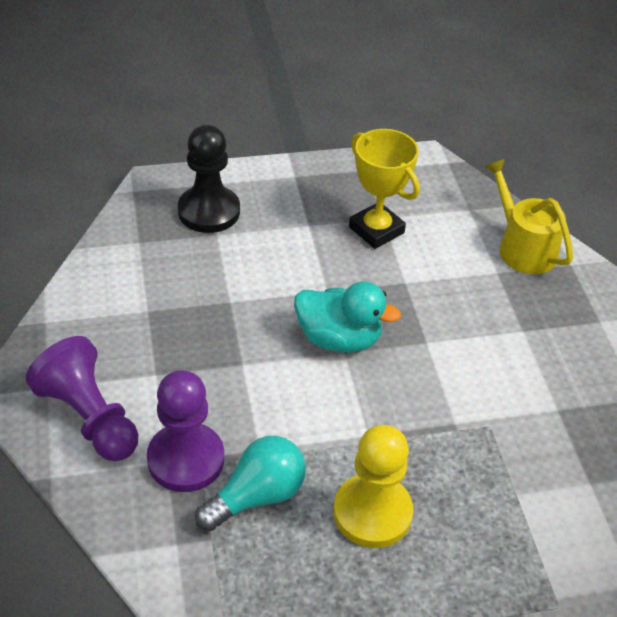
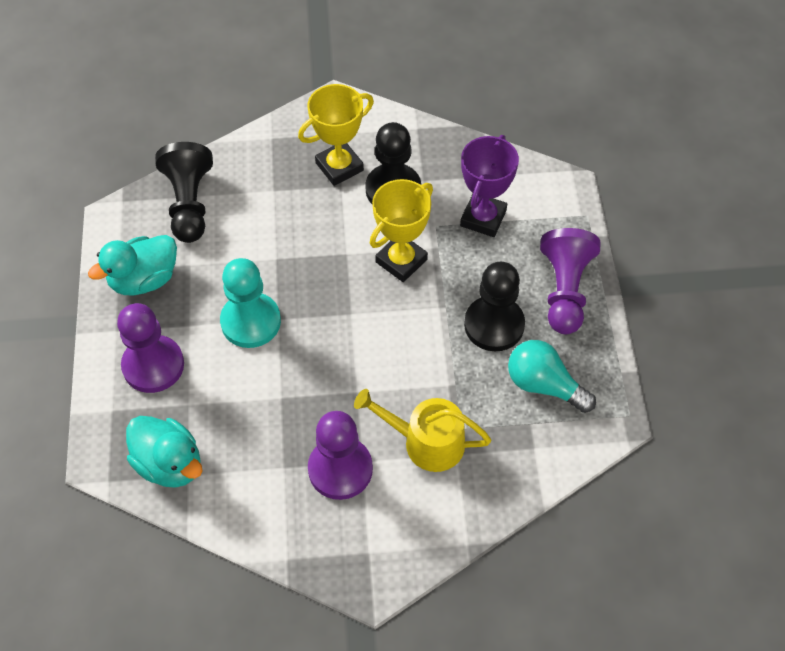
black pawn: [178,125,240,233] = 1 -> [155,142,213,243] [365,122,421,205] [464,262,525,351] = 3
purple pawn: [26,336,138,461] [147,370,224,492] = 2 -> [117,303,184,393] [308,411,373,500] [540,228,601,334] = 3
purple trophy: none = 0 -> [460,135,519,237] = 1
turquoise duck: [294,282,401,352] = 1 -> [88,235,177,295] [126,416,202,488] = 2
turquoise pawn: none = 0 -> [220,258,281,348] = 1
yellow pawn: [333,425,413,548] = 1 -> none = 0
yellow trophy: [349,129,420,249] = 1 -> [298,84,374,186] [370,179,433,282] = 2

